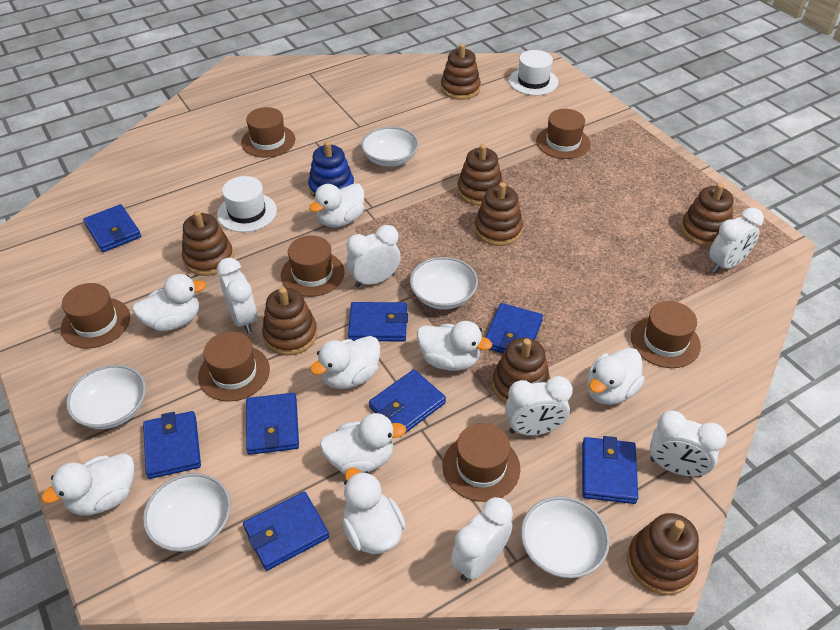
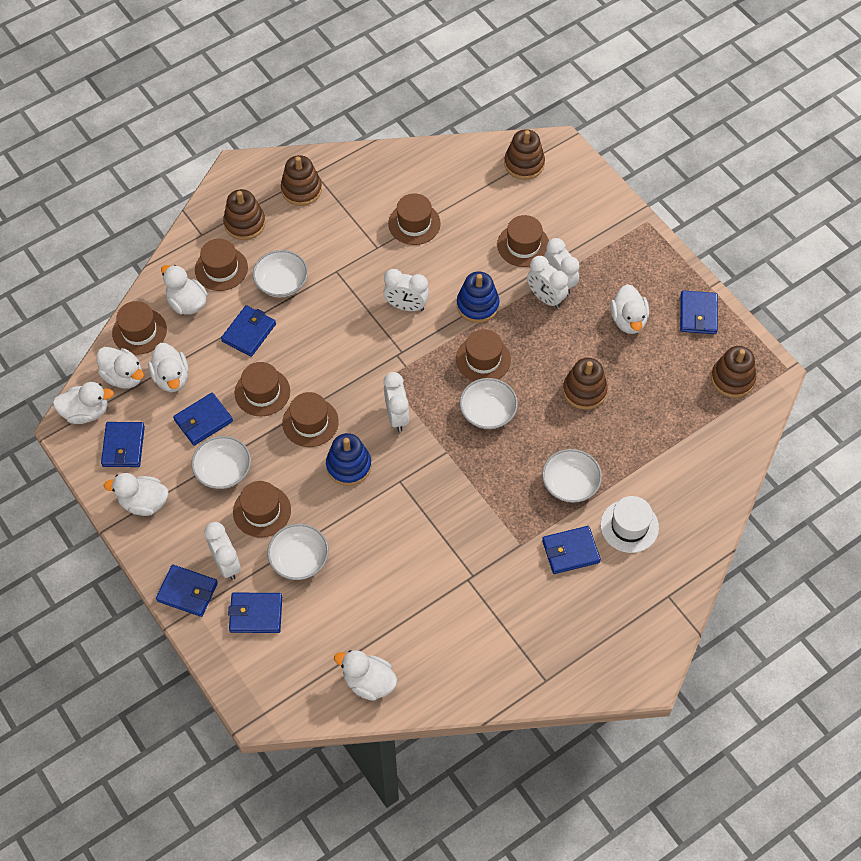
blue stacking toy: [308,141,354,198] = 1 -> [326,433,372,486] [457,271,499,323] = 2
blue wallet: [83,204,141,252] [143,411,201,479] [243,491,329,571] [246,393,299,455] [348,302,408,342] [369,369,446,436] [485,303,543,353] [582,436,638,504] = 8 -> [101,422,145,467] [156,564,218,617] [173,393,233,446] [221,305,276,357] [228,593,282,633] [542,526,601,574] [680,290,718,334] = 7
brown hat: [61,283,130,348] [198,331,270,402] [241,107,295,158] [281,235,345,297] [443,423,520,502] [536,109,591,159] [631,301,701,368] = 7 -> [112,301,167,355] [195,239,248,291] [233,481,291,537] [235,362,290,417] [282,392,339,447] [388,193,441,245] [456,329,511,381] [497,215,549,267] = 8
brown stacking toy: [182,211,234,276] [262,287,317,355] [441,44,481,100] [457,144,503,206] [474,182,523,246] [492,338,550,404] [627,513,699,595] [681,183,733,247] = 8 -> [223,189,265,240] [281,155,322,206] [504,129,545,180] [563,358,608,410] [711,346,756,398] = 5
white clock: [217,258,257,333] [346,225,401,287] [451,497,513,581] [505,376,573,436] [650,410,727,477] [709,208,764,273] = 6 -> [204,522,241,580] [383,372,409,432] [384,269,429,311] [527,256,568,309] [544,238,580,295] = 5
white duck: [41,453,134,516] [132,274,206,331] [309,183,365,228] [310,336,380,389] [320,413,406,474] [342,468,406,554] [417,321,492,371] [587,348,645,405] = 8 -> [53,382,114,424] [97,347,144,389] [104,473,168,516] [148,343,189,392] [161,265,208,315] [334,650,397,701] [610,284,649,334] = 7
white hat: [217,176,277,232] [509,50,558,95] = 2 -> [600,496,659,553] = 1

